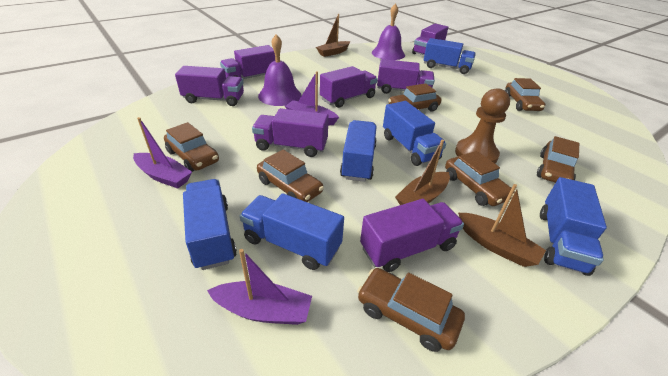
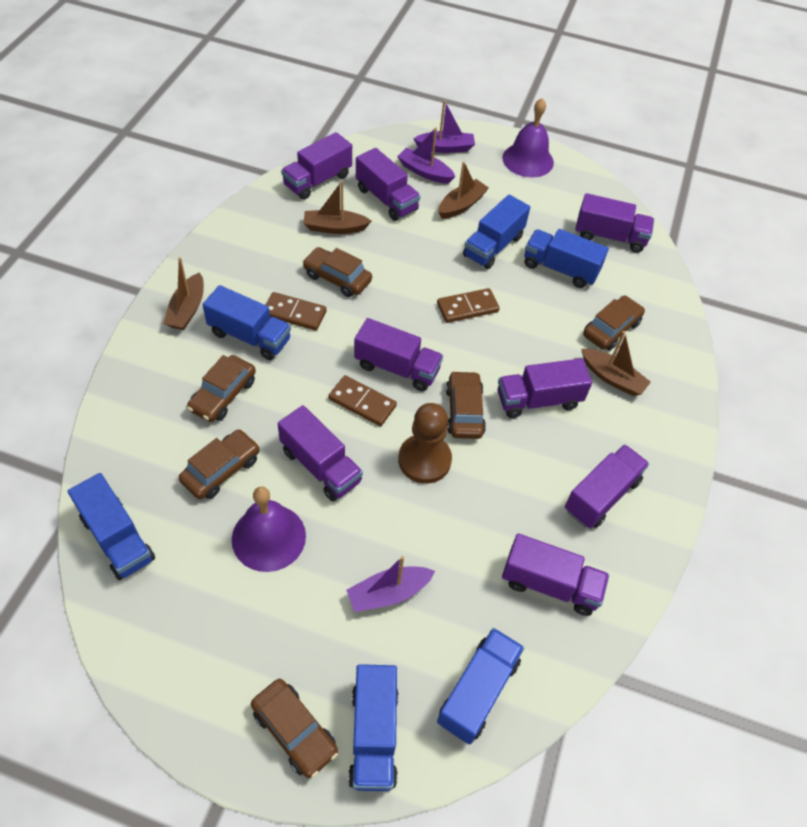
brown boat: [316,14,350,57] [395,140,450,205] [458,184,546,267] = 3 -> [163,257,204,330] [303,181,371,234] [438,162,489,219] [581,331,651,396] = 4
brown car: [164,122,219,172] [257,150,324,202] [357,268,465,352] [388,83,441,112] [445,151,515,206] [505,78,545,111] [537,136,579,183] = 7 -> [179,429,260,499] [187,355,256,422] [251,679,338,778] [302,247,372,297] [446,371,486,439] [583,296,645,351] = 6
brown domino: none = 0 -> [266,292,327,331] [328,375,397,426] [437,288,500,323] = 3
purple truck: [175,66,244,106] [220,45,275,79] [252,108,329,157] [320,66,378,108] [360,199,464,272] [377,59,435,94] [412,23,448,55] = 7 -> [278,405,363,501] [281,132,352,200] [354,318,443,391] [356,148,420,221] [498,358,592,418] [502,534,609,616] [565,444,649,529] [575,193,654,253] = 8

